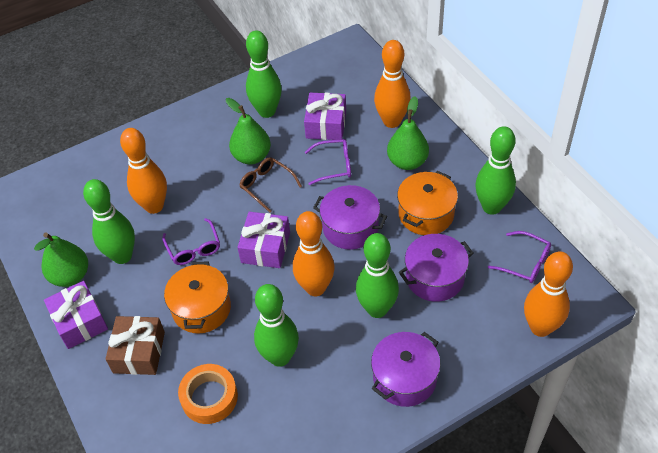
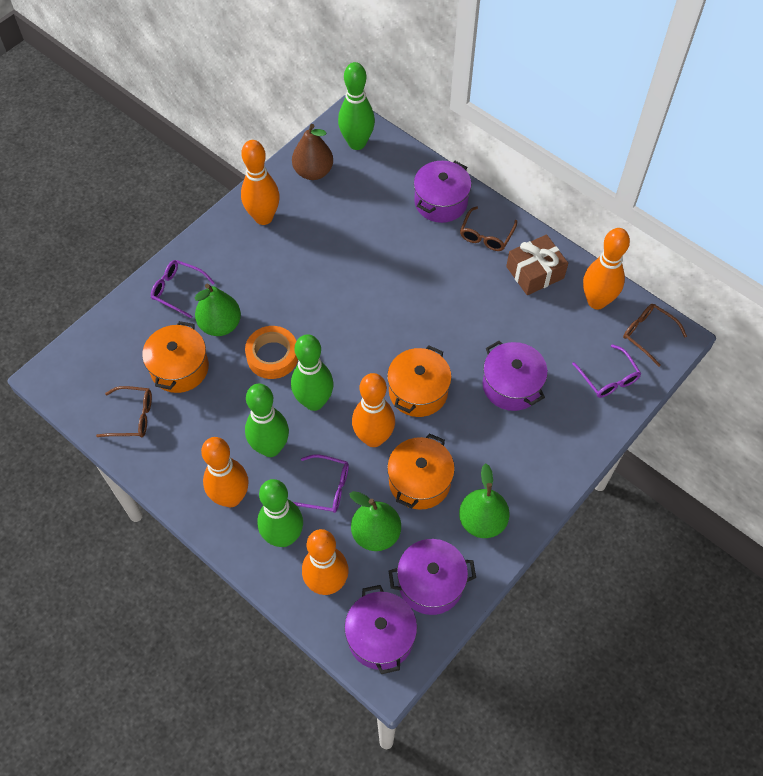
brown glasses: [239,157,302,213] = 1 -> [96,386,152,437] [460,206,517,251] [623,304,687,367] = 3
brown pear: none = 0 -> [292,124,333,180] = 1
green bowling pin: [83,179,135,264] [246,31,282,118] [254,284,299,367] [356,233,399,318] [475,126,516,215] = 5 -> [245,384,289,457] [257,479,303,547] [291,334,334,411] [338,62,375,150] = 4
orange bowling pin: [120,128,167,214] [293,211,335,296] [374,40,411,128] [524,251,573,337] = 4 -> [201,437,249,507] [241,140,280,225] [302,529,349,595] [352,373,395,447] [583,228,630,309] = 5
orange pot: [164,262,231,334] [397,171,458,235] = 2 -> [142,321,209,393] [387,345,452,417] [387,433,455,510] = 3
purple gift: [44,281,108,349] [237,212,290,268] [304,93,346,140] = 3 -> none = 0
purple pot: [313,185,387,250] [371,332,440,407] [399,234,474,302] = 3 -> [344,585,417,674] [389,539,476,615] [414,161,471,223] [483,341,548,411] = 4

